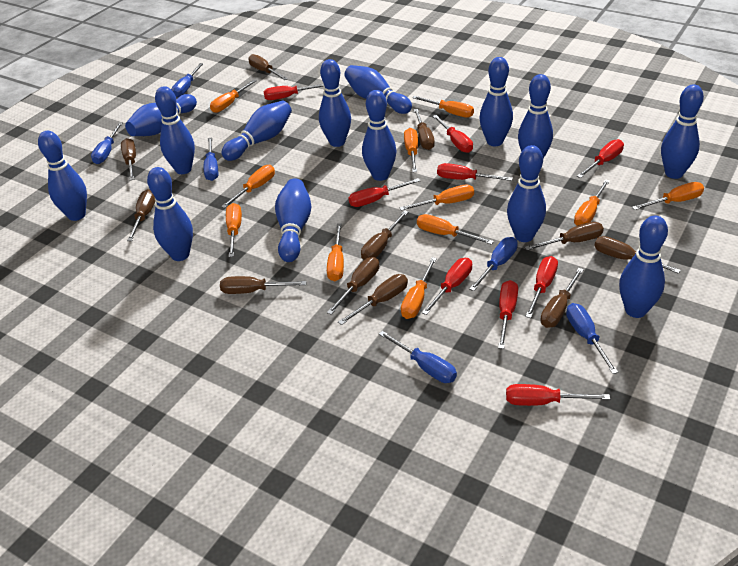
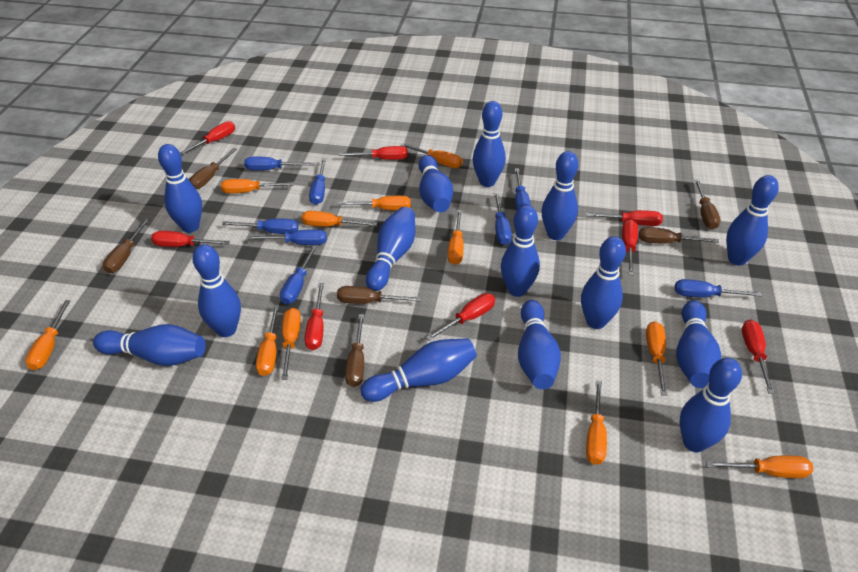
blue screwdriver: [91,122,122,164] [171,63,203,98] [204,138,218,181] [379,331,457,383] [469,237,518,291] [566,303,618,374] = 6 -> [222,219,299,234] [244,156,315,170] [248,229,327,245] [280,245,317,305] [309,158,327,205] [494,193,512,245] [515,168,531,211] [675,279,762,297] = 8
brown screwdriver: [121,138,136,180] [127,189,155,241] [220,276,306,294] [248,54,288,80] [327,257,379,315] [338,274,408,325] [361,210,408,260] [414,109,435,150] [525,222,604,250] [540,268,584,328] [595,236,681,274] = 11 -> [103,218,150,273] [189,148,237,189] [337,286,421,304] [345,314,364,387] [639,227,719,244] [694,179,721,229] = 6
red screwdriver: [264,84,324,100] [349,178,420,207] [422,258,472,315] [433,115,473,153] [437,163,513,181] [498,280,518,349] [506,384,610,406] [525,256,558,318] [577,139,624,178] = 9 -> [151,231,230,247] [180,121,235,155] [305,283,324,350] [339,146,408,160] [426,293,495,341] [585,210,663,226] [622,219,638,276] [742,320,775,394] = 8

